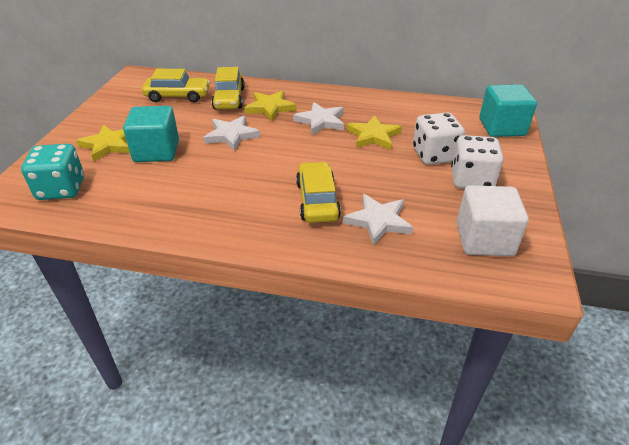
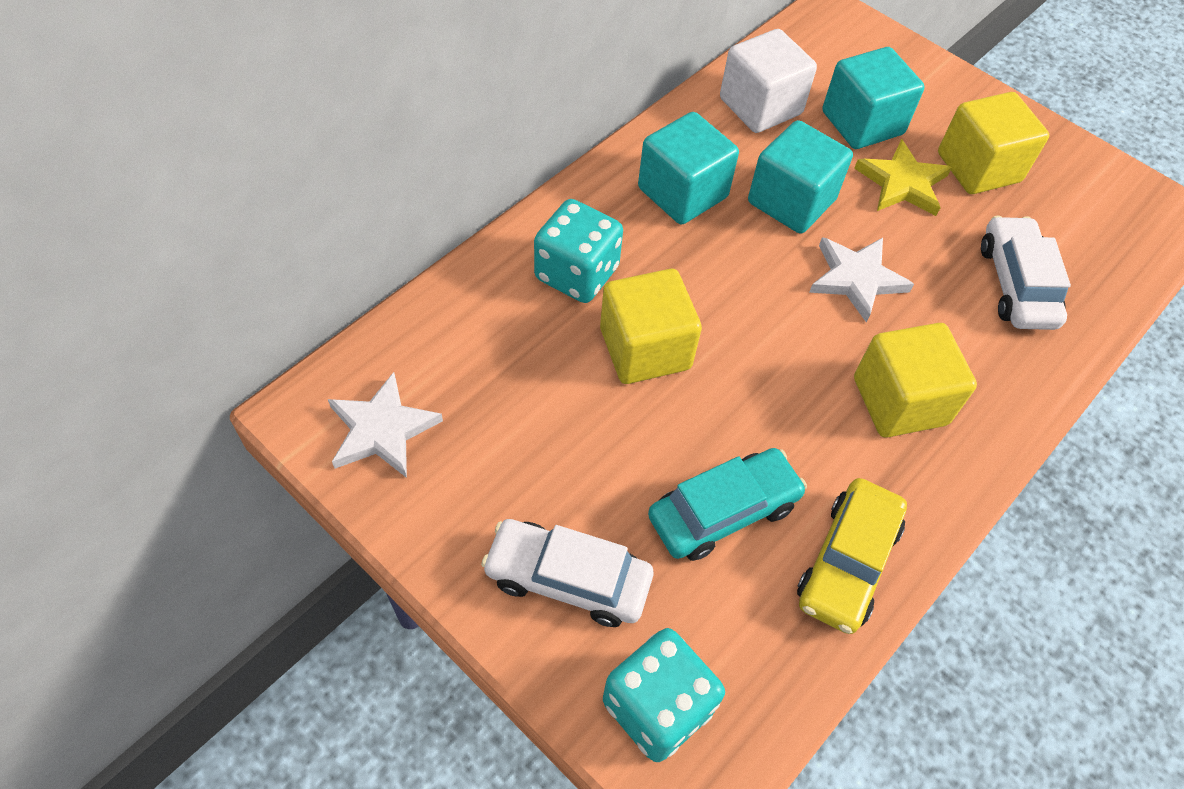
turquoise car: none = 0 -> [648,448,807,561] = 1
turquoise cube: [123,106,179,162] [479,84,537,137] = 2 -> [638,112,739,225] [748,120,853,234] [822,47,925,149] = 3
turquoise dice: [21,144,84,200] = 1 -> [534,199,623,303] [603,628,725,762] = 2
white car: none = 0 -> [481,519,653,627] [981,216,1071,330] = 2
white dice: [413,112,465,165] [451,135,503,188] = 2 -> none = 0
white star: [203,116,260,151] [293,102,344,135] [343,194,413,246] = 3 -> [328,372,443,478] [809,237,914,323] = 2
yellow car: [142,69,210,103] [212,67,245,109] [296,161,341,223] = 3 -> [797,478,907,634] = 1
yellow cube: none = 0 -> [600,269,702,384] [854,323,977,438] [938,92,1049,194] = 3
yellow star: [76,125,130,162] [244,90,296,121] [346,115,402,150] = 3 -> [854,139,952,216] = 1

